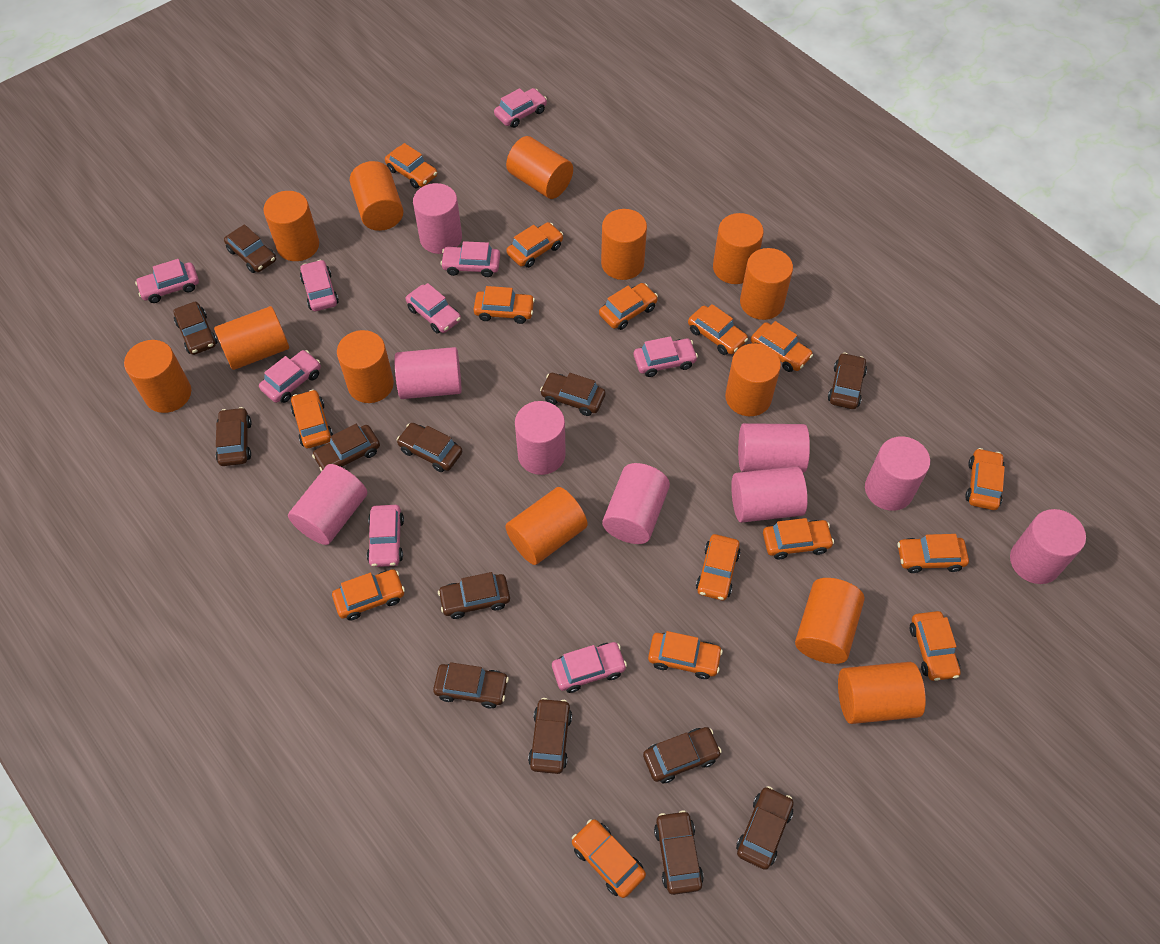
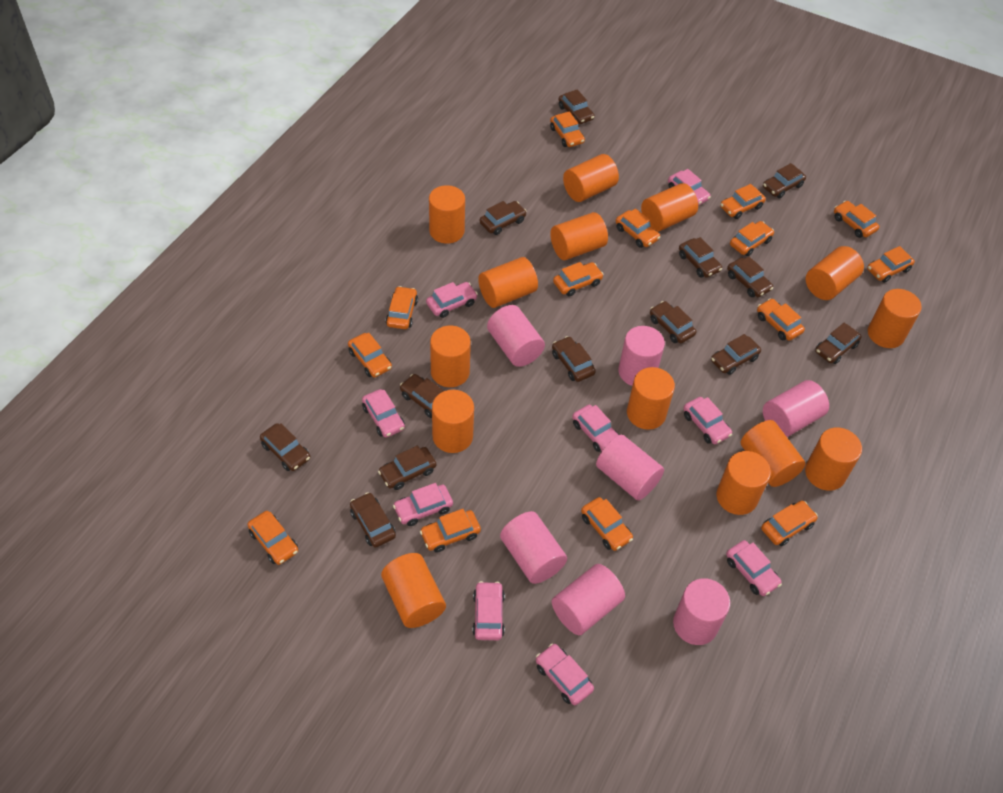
orange car: [291,389,333,448] [332,569,405,620] [385,143,437,188] [473,286,535,324] [506,222,563,268] [572,819,646,898] [599,283,658,330] [648,631,723,679] [688,304,748,355] [696,534,741,600] [751,321,813,372] [763,518,834,559] [898,534,969,573] [910,611,961,681] [965,448,1005,510] = 15 -> [247,511,298,565] [348,333,392,378] [386,286,418,329] [420,509,481,553] [550,111,585,147] [553,262,604,297] [581,497,633,551] [616,208,660,248] [720,184,766,219] [730,221,774,256] [757,299,805,341] [761,501,818,546] [834,201,879,238] [867,246,915,283] = 14
orange cylinder: [124,340,191,413] [214,306,289,370] [263,191,319,261] [337,330,394,403] [350,161,404,231] [505,487,587,565] [506,136,573,199] [601,209,647,280] [713,213,764,284] [725,343,781,416] [740,248,793,320] [795,578,864,664] [838,662,926,724] = 13 -> [381,553,446,628] [429,185,465,244] [430,326,471,387] [432,390,474,453] [478,257,538,308] [550,212,608,260] [563,154,619,202] [627,367,675,430] [641,183,698,232] [716,451,771,515] [741,420,806,487] [805,427,862,491] [806,246,864,300] [868,289,922,348] = 14
pink cylinder: [288,464,367,545] [394,347,462,399] [413,183,462,254] [515,401,566,475] [602,463,670,544] [731,466,808,523] [738,423,810,473] [865,436,930,511] [1010,509,1086,584] = 9 -> [487,305,545,367] [500,511,567,584] [552,564,625,635] [596,435,664,500] [618,326,665,386] [673,578,730,645] [763,380,829,437] = 7

